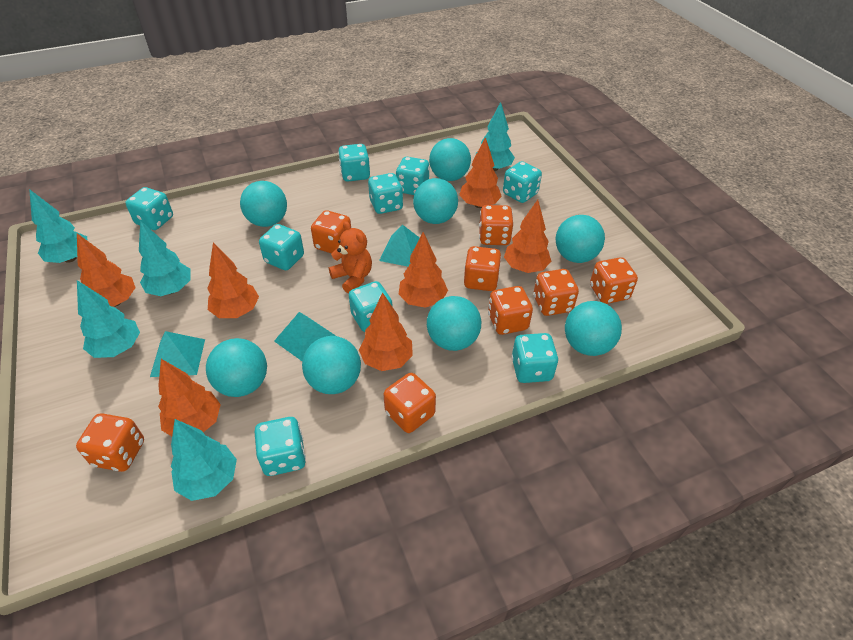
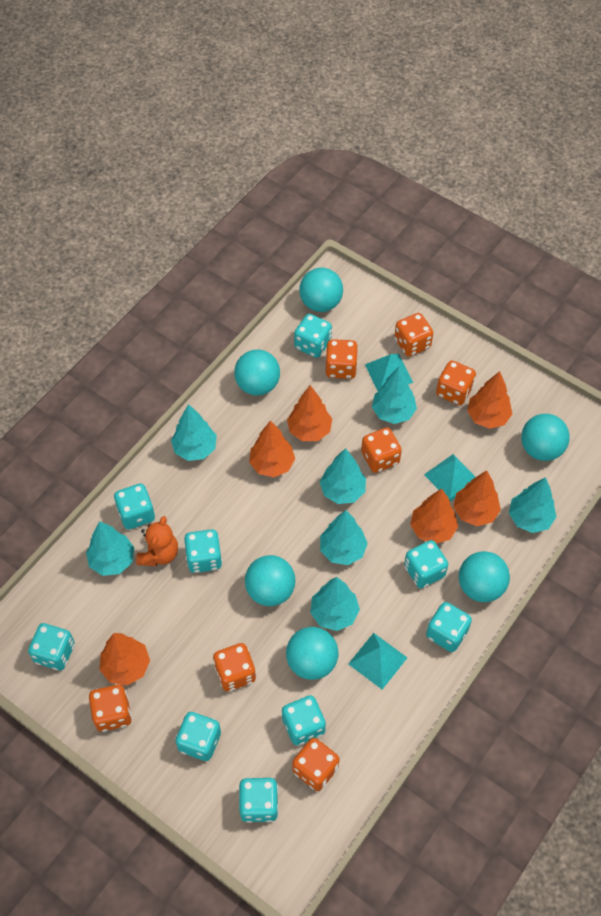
orange dice: [76,413,144,472] [311,210,351,253] [384,373,436,433] [464,246,502,291] [479,205,513,245] [488,286,533,335] [533,269,579,316] [590,257,638,304] = 8 -> [89,685,132,732] [213,643,256,692] [292,738,339,791] [326,339,358,379] [361,427,402,473] [394,313,433,357] [436,361,476,405] = 7
orange tree: [77,233,136,307] [158,359,221,436] [207,243,259,318] [359,292,413,371] [399,232,448,308] [459,137,502,208] [504,200,551,273] = 7 -> [99,633,150,685] [249,421,295,477] [287,385,332,441] [410,488,458,544] [453,470,501,526] [467,371,512,429] = 6
turquoise ball: [206,338,267,397] [240,181,287,227] [302,336,361,394] [413,178,458,224] [427,296,481,351] [429,138,471,181] [556,215,605,263] [565,301,622,356] = 8 -> [234,350,280,395] [245,555,296,606] [286,627,338,680] [299,268,343,312] [459,551,510,602] [521,414,570,461] = 6
turquoise tree: [29,189,88,263] [77,280,140,358] [139,220,191,296] [171,419,237,501] [476,102,515,171] = 5 -> [86,521,134,576] [171,404,217,461] [310,577,360,631] [320,448,366,504] [320,510,368,565] [372,367,417,424] [509,477,556,533] = 7

